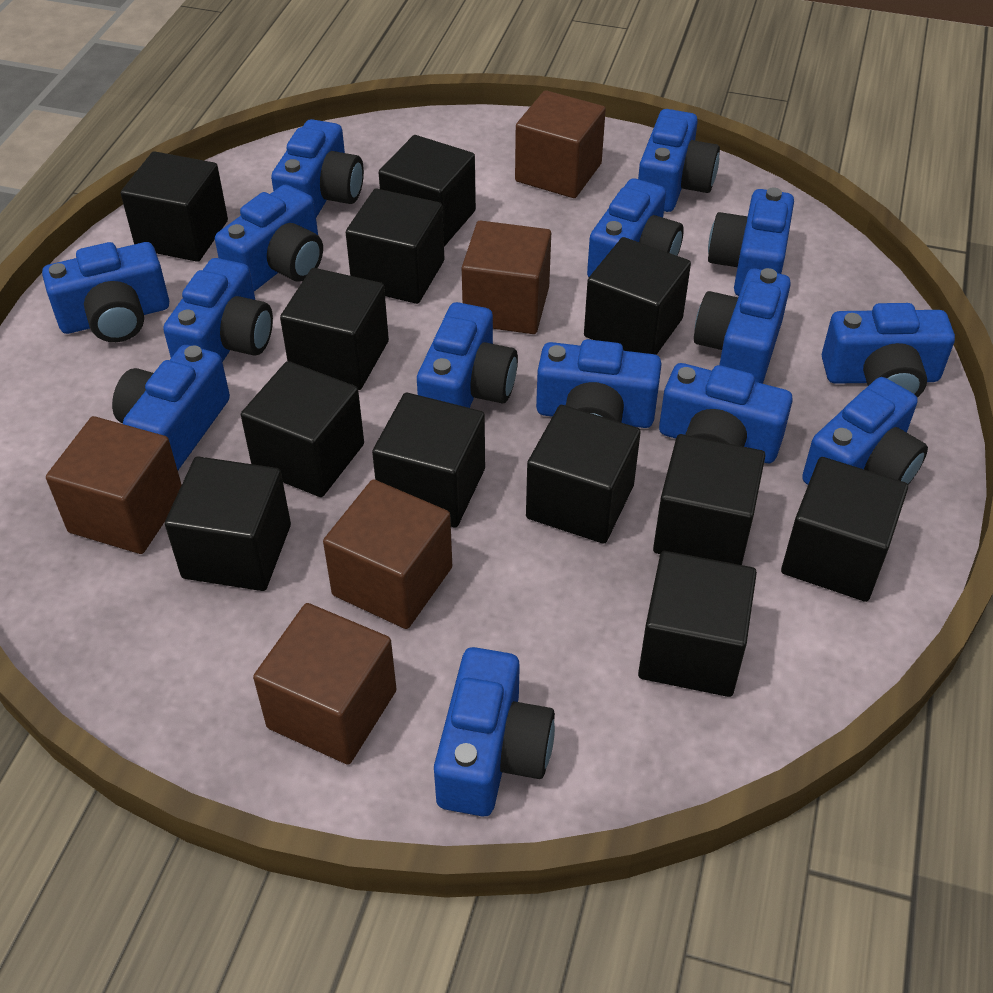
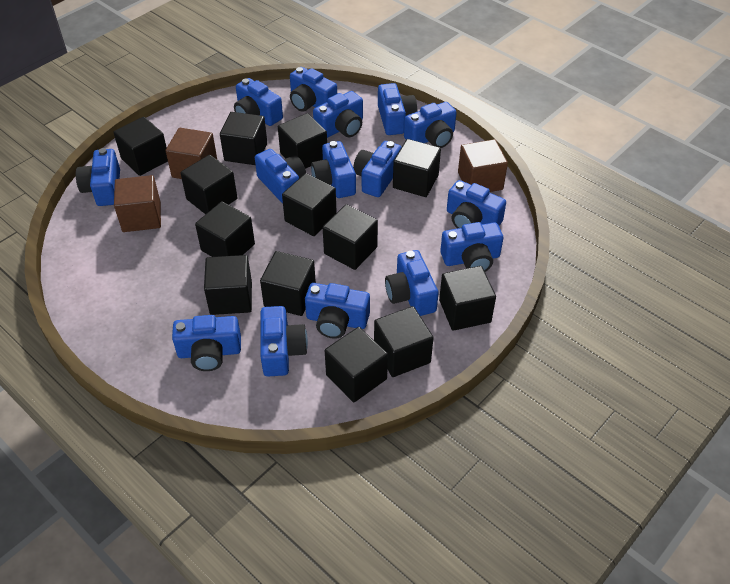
black cube: [121,151,228,262] [165,456,291,591] [241,361,364,497] [280,268,389,390] [346,189,444,304] [372,392,485,527] [379,135,476,247] [526,405,641,544] [584,237,691,355] [638,551,757,697] [653,434,766,565] [781,457,908,602] = 12 -> [113,117,168,176] [180,155,237,214] [195,201,255,257] [204,255,252,315] [220,112,267,165] [260,251,316,316] [278,113,327,169] [282,173,337,236] [323,204,378,270] [325,327,388,402] [374,306,433,377] [393,139,441,197] [439,266,496,331] = 13
brown cube: [46,416,182,554] [253,603,396,764] [323,479,452,629] [462,221,551,334] [515,90,606,198] = 5 -> [114,175,161,232] [166,128,217,179] [458,139,508,192] = 3

